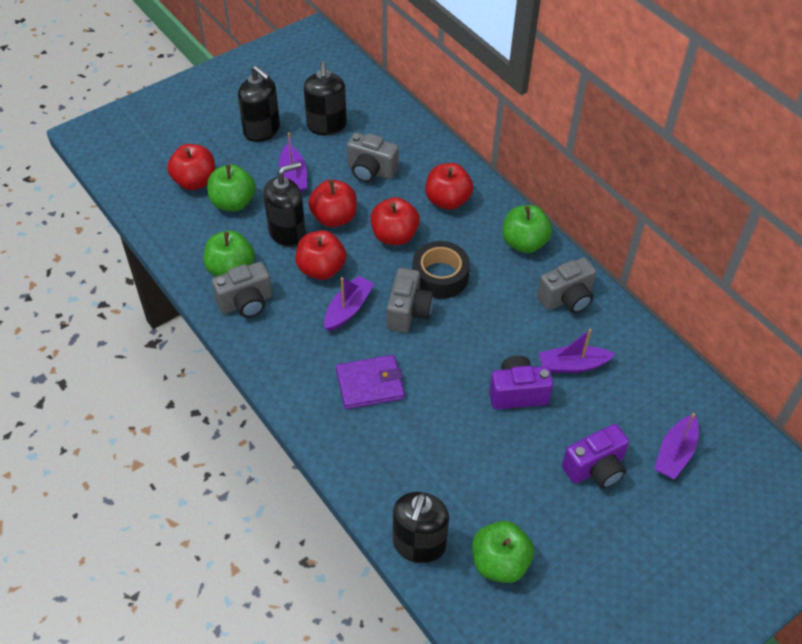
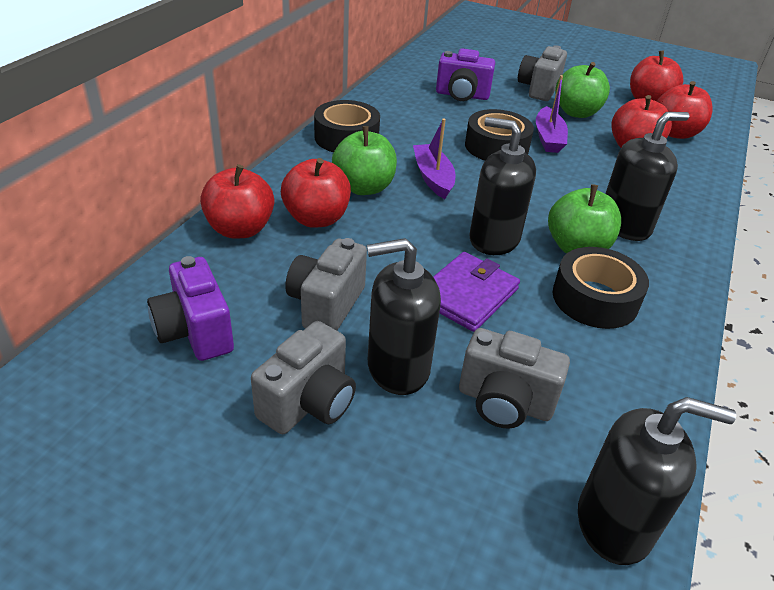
black tape: [412,241,470,299] = 1 -> [314,100,380,152] [465,109,534,161] [553,247,649,329] = 3
green apple: [204,231,255,277] [207,164,256,211] [472,521,534,583] [503,205,552,253] = 4 -> [332,126,397,195] [548,184,621,254] [555,62,610,118] = 3
purple boat: [279,133,307,193] [324,276,374,331] [539,329,616,373] [654,413,699,479] = 4 -> [413,118,455,199] [536,75,568,153] = 2

